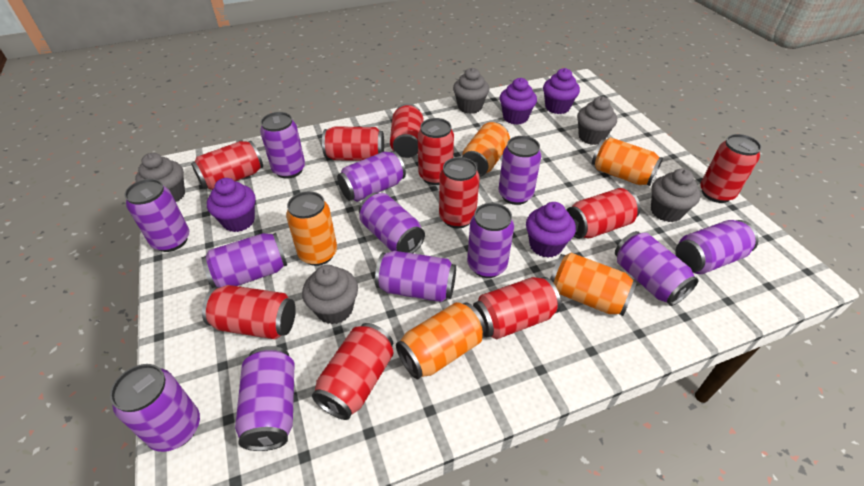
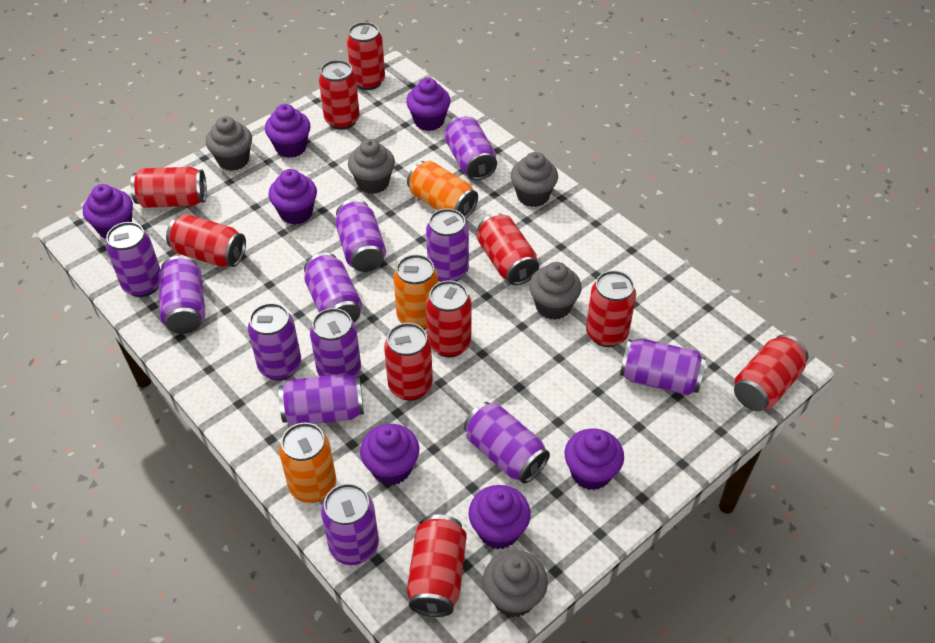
orange can: [286,191,337,266] [396,302,486,379] [462,122,510,177] [550,253,637,316] [592,137,663,186] = 5 -> [279,423,336,503] [394,254,438,330] [407,161,478,219] = 3
purple cupcake: [207,178,256,232] [500,78,537,125] [526,202,576,258] [543,68,580,114] = 4 -> [83,184,133,239] [265,104,311,158] [268,169,317,225] [360,424,419,485] [406,78,451,131] [468,485,531,549] [564,429,624,490] = 7

